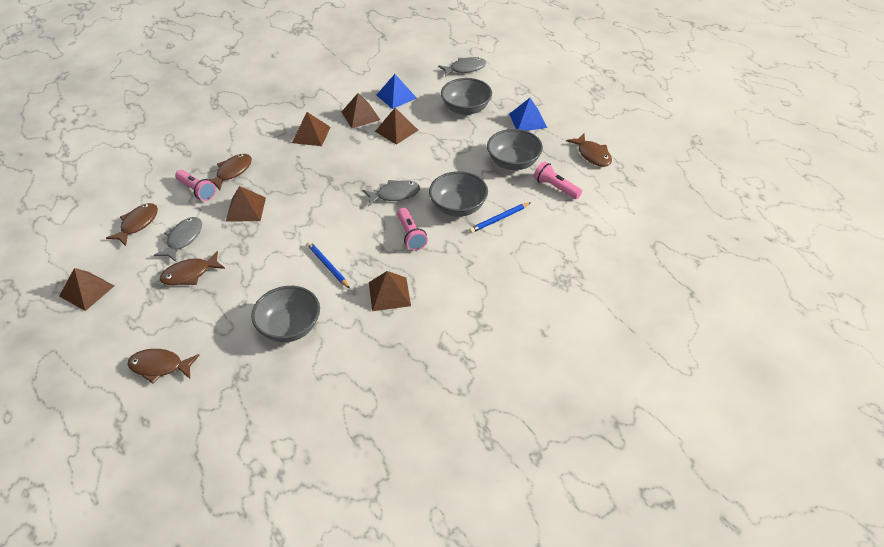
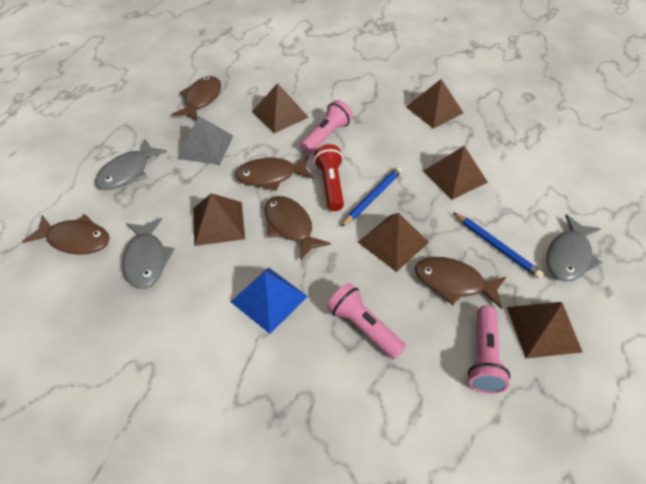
blue pyramid: [376,74,417,109] [509,98,547,131] = 2 -> [231,267,308,334] = 1
grey bowl: [251,286,320,342] [429,171,488,217] [441,78,492,115] [487,129,543,170] = 4 -> none = 0
grey pyramid: none = 0 -> [178,116,233,165] = 1
red flashlight: none = 0 -> [314,144,344,211] = 1

